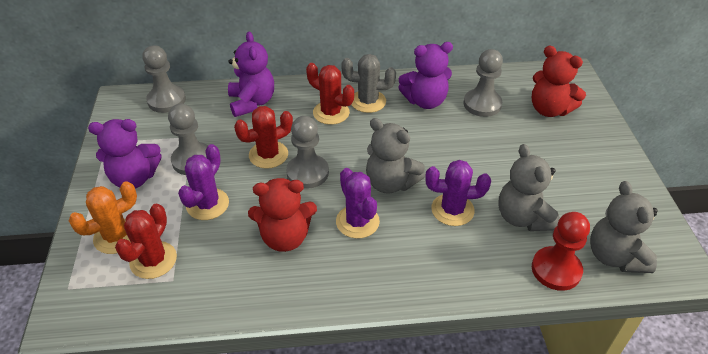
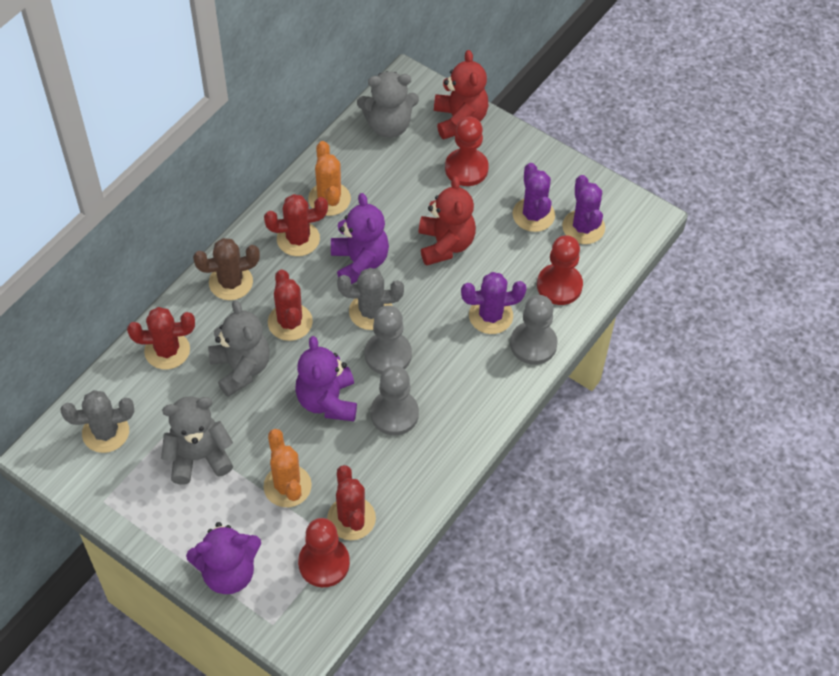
brown cactus: none = 0 -> [193,238,260,300] = 1
grey cactus: [341,54,396,113] = 1 -> [60,390,135,453] [337,268,404,330] = 2
grey pawn: [143,45,186,113] [168,104,208,175] [286,116,329,189] [464,49,503,117] = 4 -> [365,305,412,374] [370,366,419,435] [510,295,558,365] = 3
orange cactus: [69,181,137,254] = 1 -> [263,429,312,507] [308,141,351,216] = 2
red cactus: [115,203,177,279] [234,106,293,169] [306,63,354,125] = 3 -> [127,307,195,370] [264,194,328,256] [268,270,313,341] [327,465,376,540] = 4
red pawn: [532,212,590,291] = 1 -> [298,518,350,587] [445,117,489,186] [537,235,583,305] = 3

